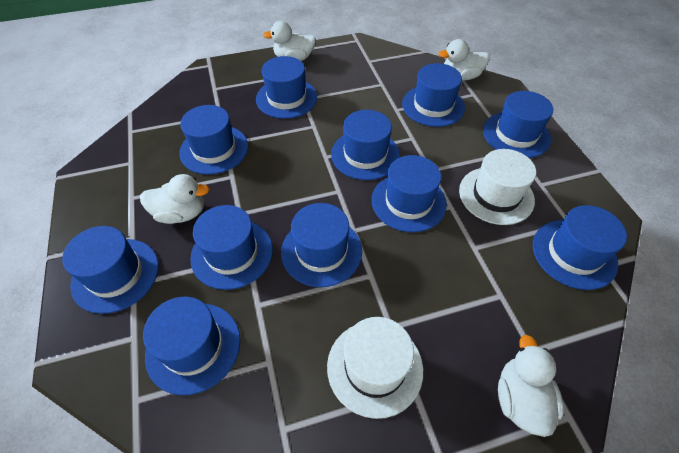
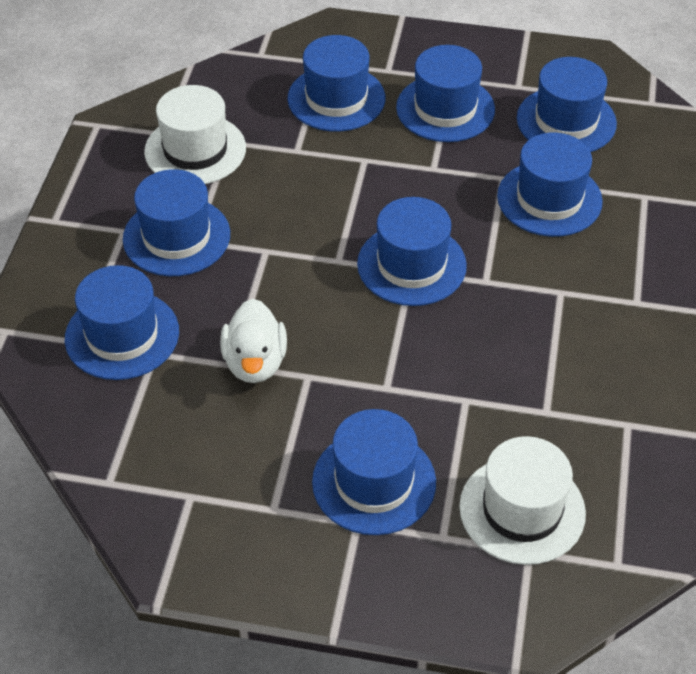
blue hat: [62,226,159,314] [143,297,240,395] [179,105,248,175] [190,205,273,290] [256,56,317,119] [281,203,362,287] [331,110,400,180] [372,155,447,232] [402,63,465,127] [483,91,553,158] [533,205,627,290] = 11 -> [65,265,179,380] [123,169,230,276] [287,35,385,132] [312,409,436,535] [357,197,467,306] [396,45,495,142] [497,132,603,237] [517,57,617,152] = 8
white duck: [140,174,210,224] [263,21,316,61] [438,39,490,81] [498,335,564,437] = 4 -> [220,299,287,383] = 1

